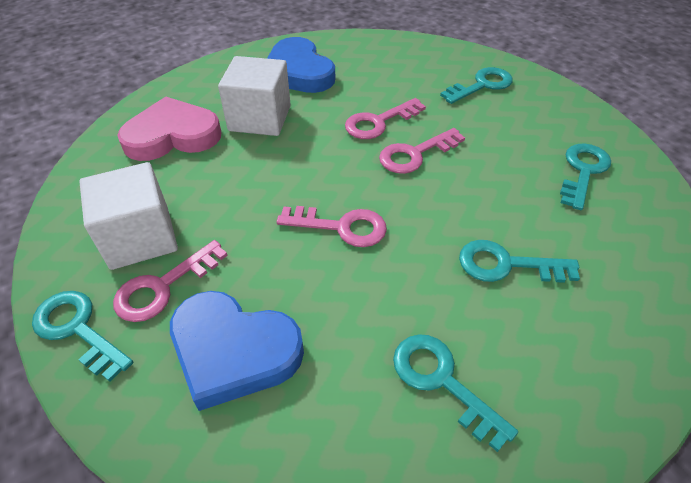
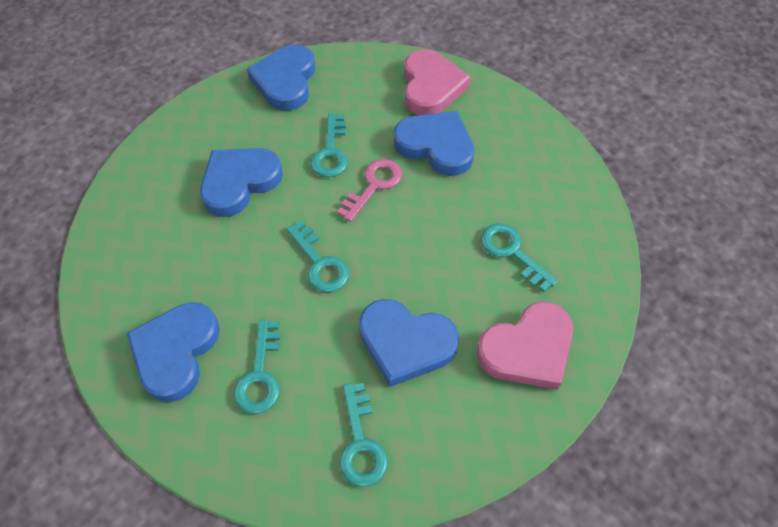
blue heart: [170,291,304,411] [267,37,335,93] = 2 -> [127,302,220,402] [200,148,283,217] [247,45,315,111] [359,299,459,387] [394,111,475,176] = 5
pink heart: [117,96,222,161] = 1 -> [404,49,471,115] [477,302,573,390] = 2
pink key: [113,240,228,322] [277,206,387,247] [345,98,426,139] [379,128,465,174] = 4 -> [337,159,402,222] = 1
white cube: [79,162,178,270] [218,56,291,136] = 2 -> none = 0

